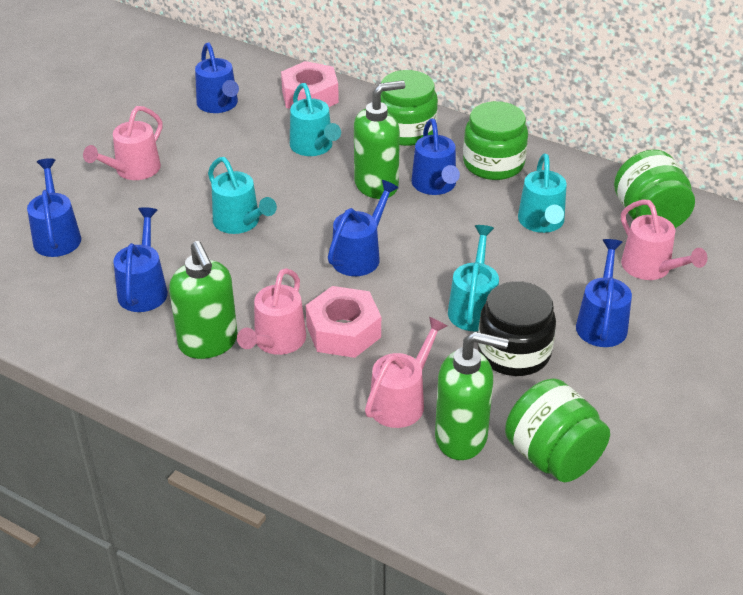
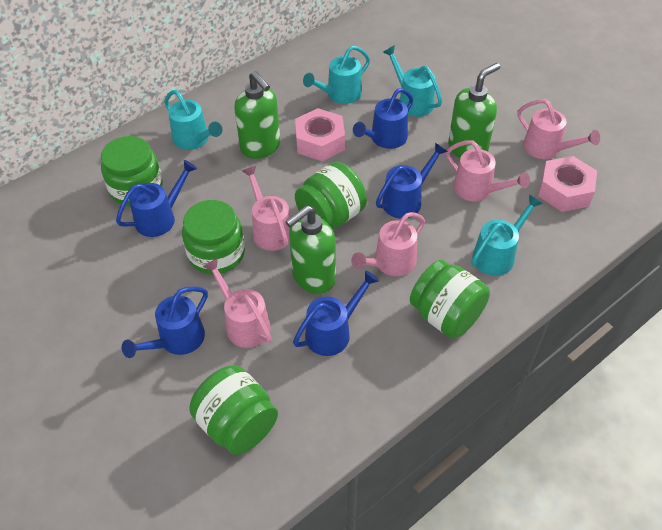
black jar: [478,281,556,376] = 1 -> none = 0
blue watering can: [27,158,81,257] [113,207,168,312] [195,43,239,113] [328,180,399,276] [411,119,460,195] [576,239,632,347] = 6 -> [116,160,197,237] [122,286,208,358] [293,270,379,356] [353,88,413,149] [376,143,448,219] = 5
green jar: [381,70,438,146] [463,101,528,180] [505,378,610,482] [614,150,695,228] = 4 -> [101,136,163,206] [182,200,245,275] [189,365,278,455] [295,162,367,228] [410,260,490,338] = 5
pink watering can: [83,106,163,180] [237,268,306,355] [365,316,448,428] [621,199,707,280] = 4 -> [203,258,271,348] [242,166,290,251] [351,212,425,276] [446,140,530,202] [518,99,600,159] = 5

